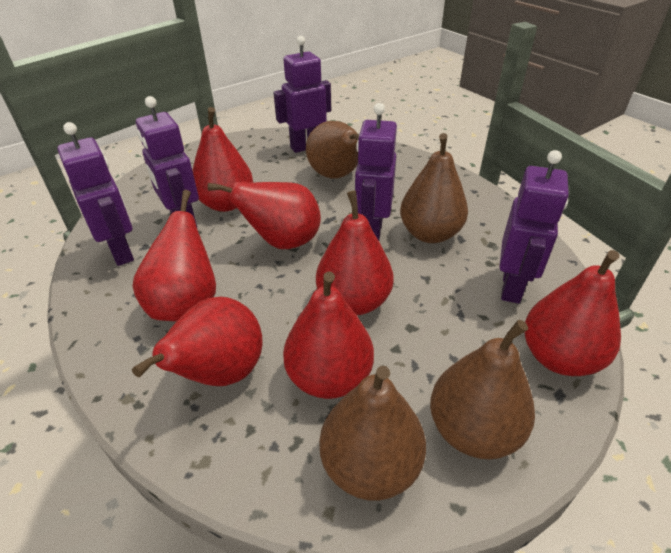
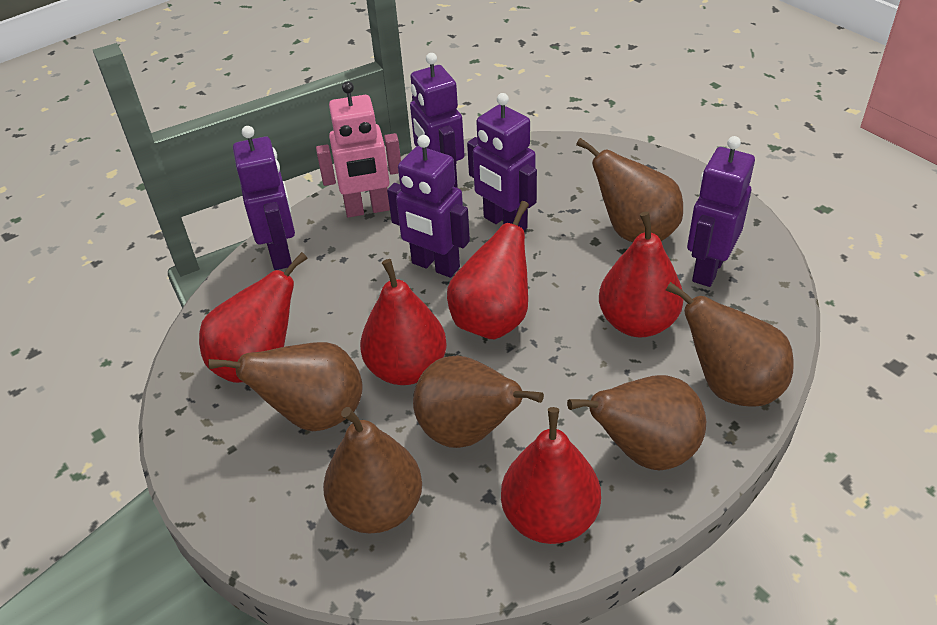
brown pear: [306,121,359,178] [320,366,426,501] [400,133,468,243] [430,320,535,459] = 4 -> [208,342,363,431] [323,407,422,533] [413,355,544,448] [567,375,706,471] [576,138,683,242] [666,282,794,407] = 6
pink robot: none = 0 -> [316,81,401,218] = 1
red pear: [132,190,216,322] [132,297,262,386] [192,107,253,212] [208,182,321,249] [283,271,374,399] [316,191,393,315] [524,250,621,376] = 7 -> [199,252,308,383] [360,259,447,385] [447,201,529,339] [501,407,601,544] [599,211,683,337] = 5

